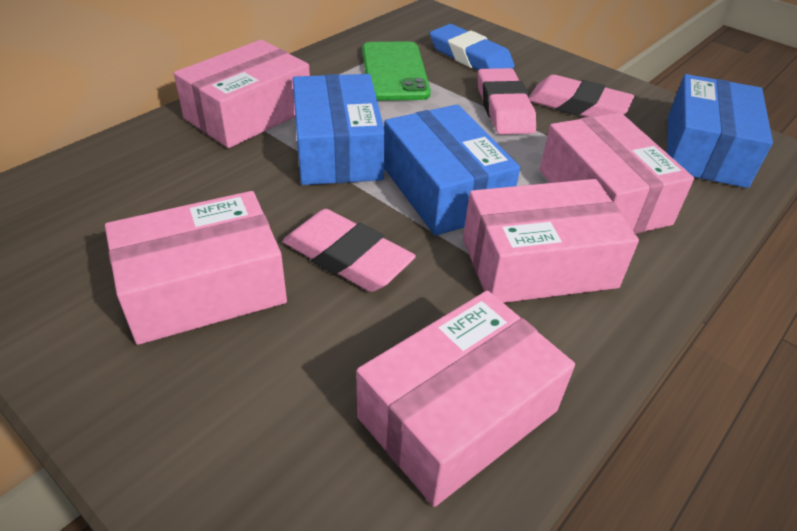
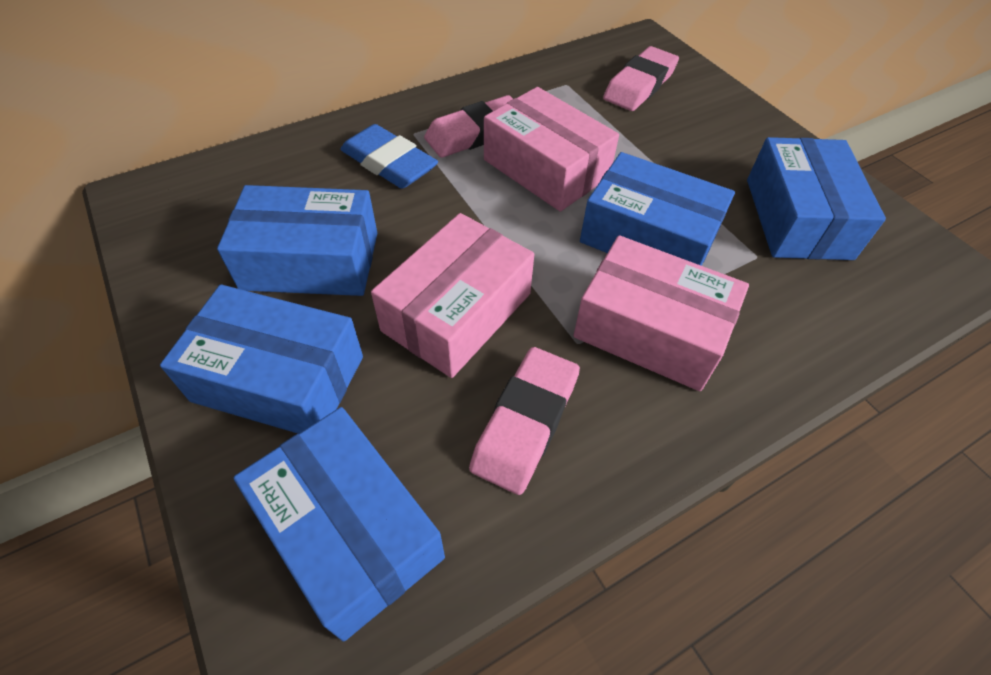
blue box: [293,74,385,185] [384,105,520,236] [667,74,773,188] = 3 -> [160,285,363,434] [217,185,377,296] [234,407,445,642] [580,152,735,266] [747,137,886,260] = 5
green phone: [362,42,431,101] = 1 -> none = 0
pink box: [105,191,287,345] [174,40,310,148] [357,291,575,507] [463,179,639,303] [540,112,694,234] = 5 -> [371,213,534,378] [484,87,619,211] [573,235,749,391] = 3

